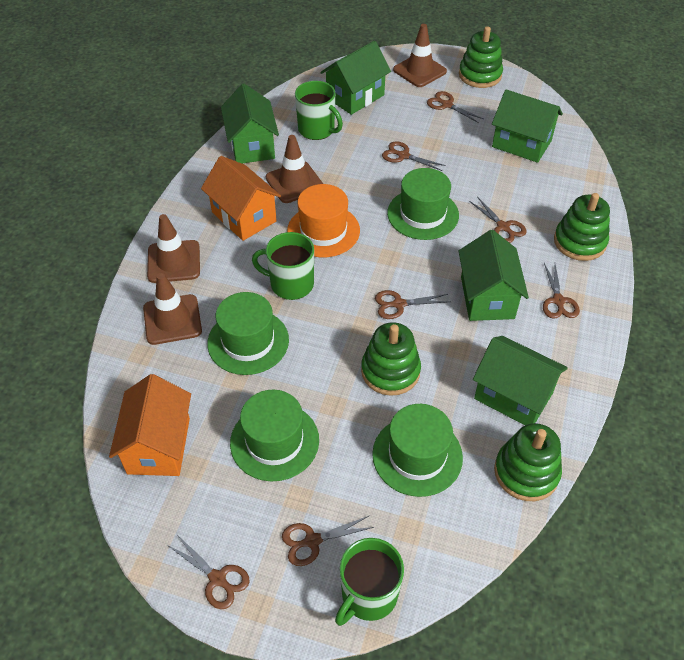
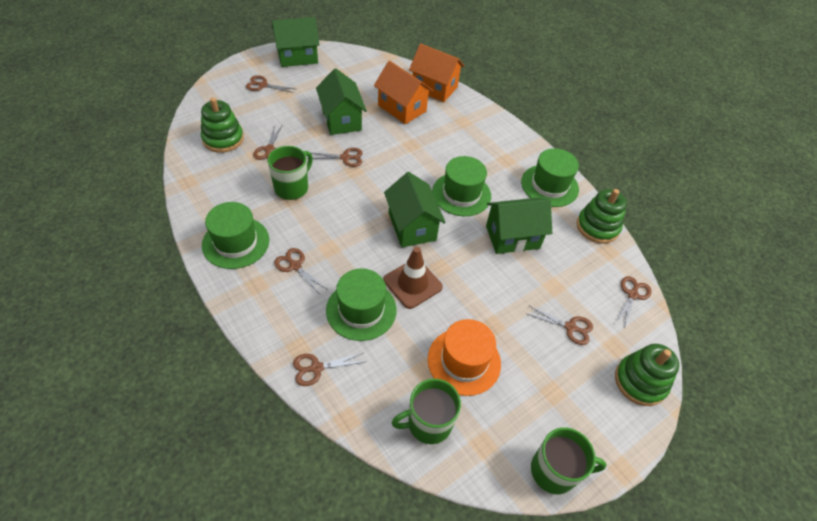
brown traffic cone: [143,273,202,345] [147,214,200,283] [266,135,323,203] [393,24,447,87] = 4 -> [383,247,443,309] = 1
green house: [221,84,279,163] [320,41,391,115] [459,230,529,321] [473,336,568,425] [492,89,563,163] = 5 -> [272,17,320,67] [316,69,367,135] [384,172,446,247] [486,198,552,254] = 4
green stacking toy: [361,322,421,396] [459,26,503,88] [494,423,562,501] [554,193,610,261] = 4 -> [201,97,244,153] [577,189,627,244] [615,344,679,406] = 3

